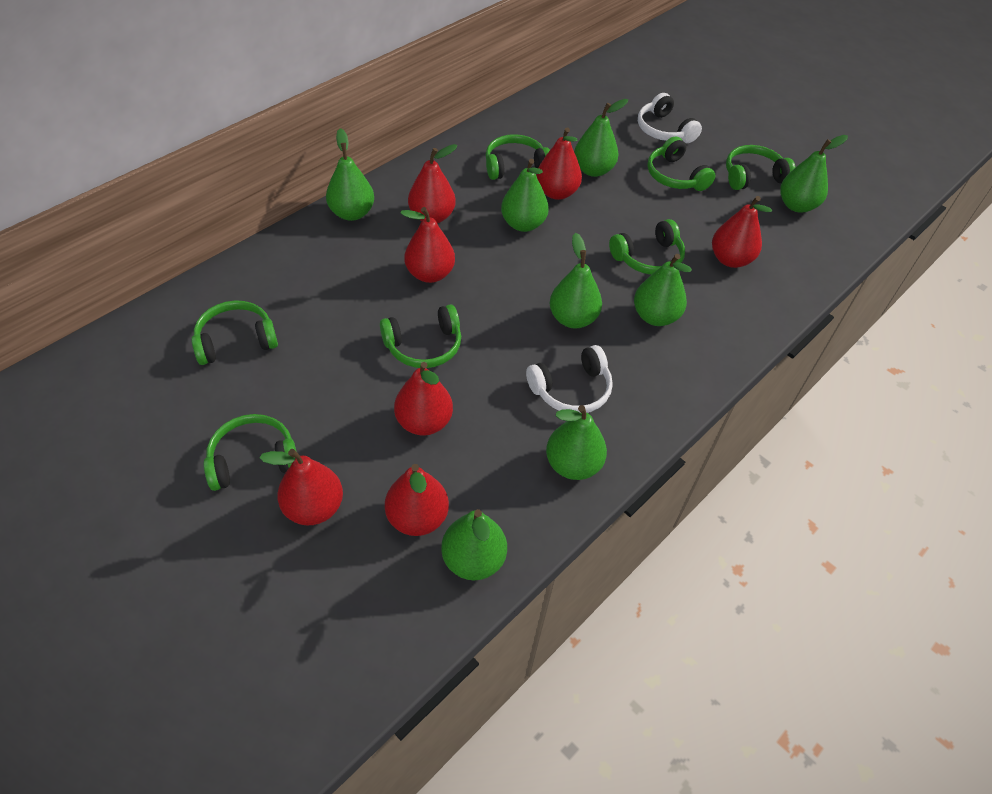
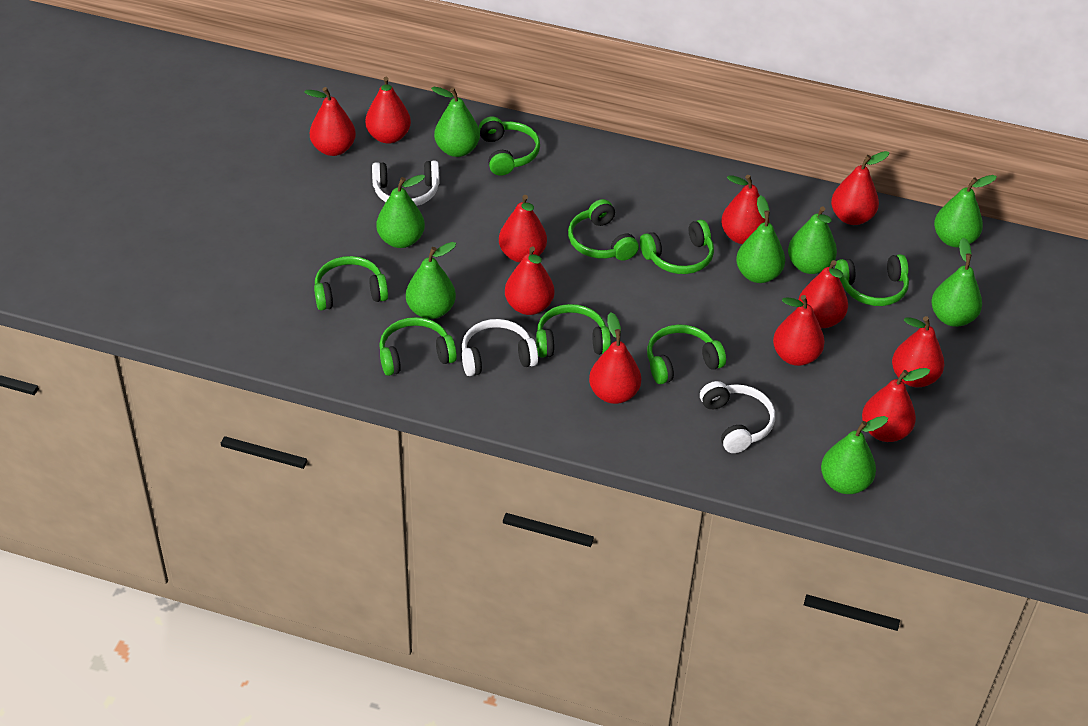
green headphones: [191,300,278,365] [203,414,297,491] [380,304,461,368] [486,134,550,180] [609,219,685,275] [647,136,715,191] [726,145,796,190] = 7 -> [314,256,388,310] [379,317,457,376] [479,116,540,176] [536,304,611,358] [568,199,639,261] [640,219,714,274] [647,324,726,384] [835,254,909,306] = 8
red pear: [260,449,343,525] [385,464,449,536] [394,362,453,436] [400,207,455,283] [408,144,457,223] [536,127,582,200] [712,196,772,268] = 7 -> [304,87,356,156] [365,77,411,144] [499,195,547,263] [505,247,554,315] [589,312,641,404] [721,175,769,244] [773,295,825,366] [798,260,848,328] [831,151,889,225] [862,368,930,442] [892,316,944,387] = 11
white headphones: [526,345,613,413] [638,93,702,143] = 2 -> [372,161,440,206] [462,319,538,376] [700,381,775,453] = 3

